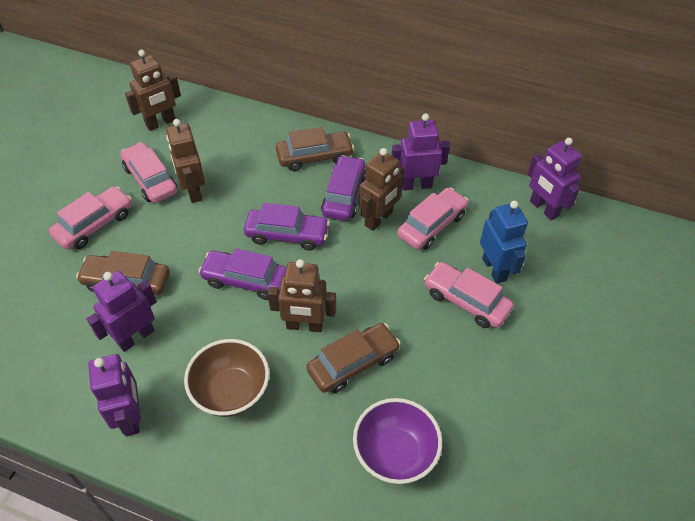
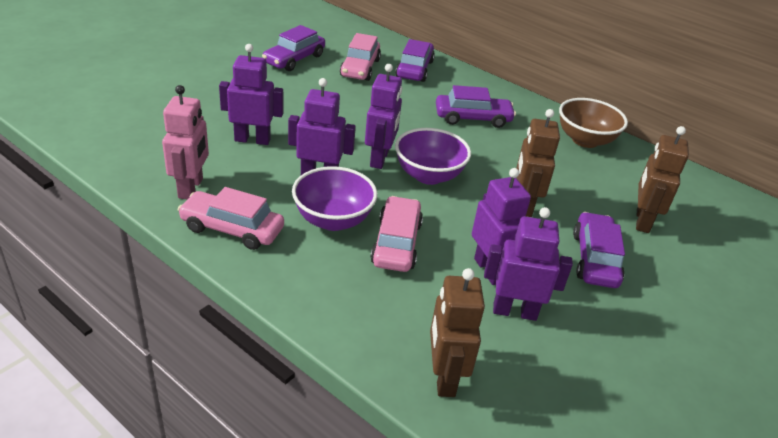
blue robot: [480,201,528,284] = 1 -> none = 0
brown car: [76,251,170,295] [276,127,354,171] [307,323,401,393] = 3 -> none = 0
brown robot: [125,50,181,131] [166,119,205,203] [268,259,336,332] [359,148,405,231] = 4 -> [430,268,485,397] [516,109,560,217] [636,126,689,233] = 3
pink car: [49,186,132,249] [120,142,177,203] [397,188,468,250] [424,262,514,328] = 4 -> [178,187,284,250] [340,33,381,81] [370,196,423,272] = 3
pink robot: none = 0 -> [162,85,209,200] = 1
purple bowl: [353,398,442,484] = 1 -> [292,166,377,231] [395,128,471,185] = 2
purple car: [198,248,286,300] [244,203,330,250] [321,155,365,221] = 3 -> [262,25,325,71] [395,39,435,82] [436,85,516,128] [573,212,625,288] = 4
purple robot: [87,271,157,352] [88,354,141,436] [391,113,450,190] [527,138,582,221] = 4 -> [219,44,283,145] [288,78,356,175] [365,64,402,169] [472,168,531,285] [484,207,573,321] = 5

